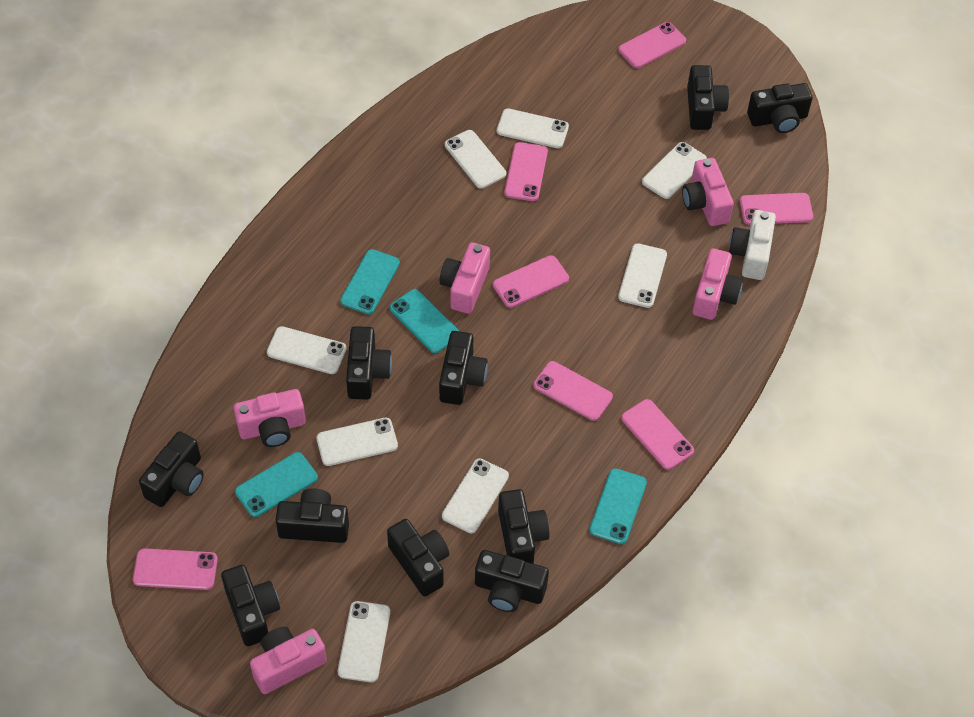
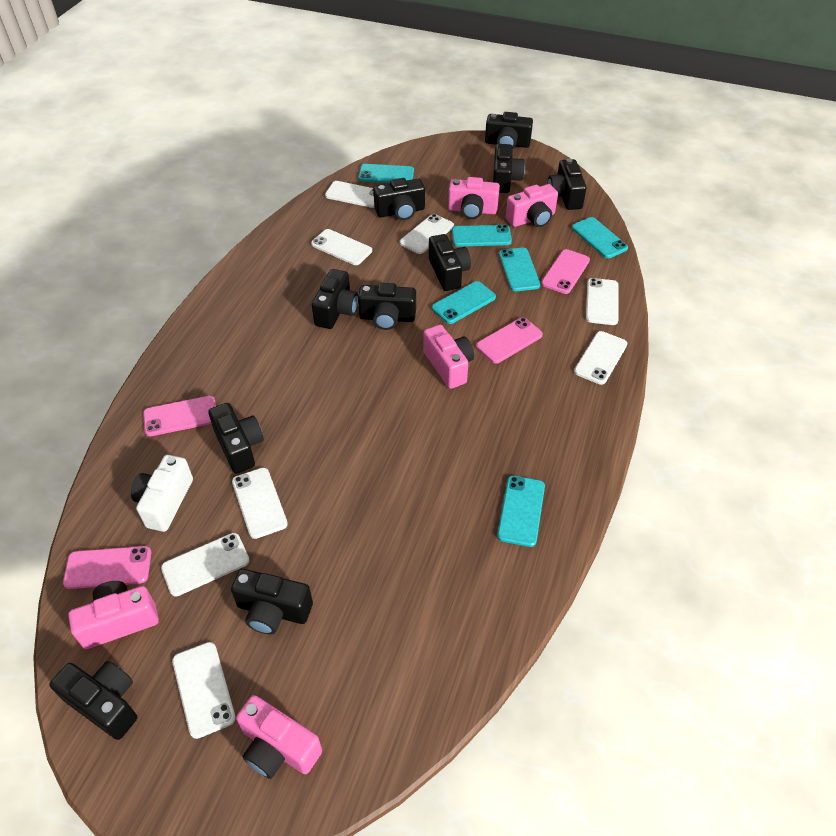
pink phone: [133,548,218,590] [493,255,569,308] [504,142,548,201] [533,361,613,421] [618,22,686,68] [621,399,694,470] [740,193,813,225] = 7 -> [63,546,151,589] [143,396,216,436] [476,318,543,364] [541,249,590,294] = 4
turquoise phone: [235,452,318,517] [340,249,400,314] [390,289,459,353] [589,468,647,544] = 4 -> [358,164,414,183] [432,281,496,324] [452,225,512,247] [497,476,545,547] [499,248,540,291] [572,217,628,258] = 6

